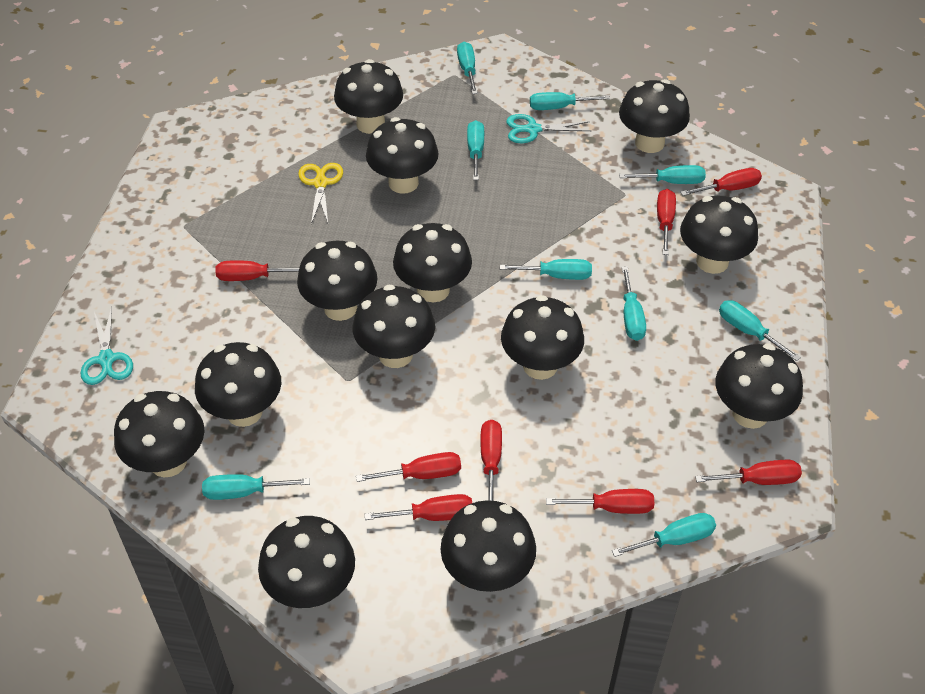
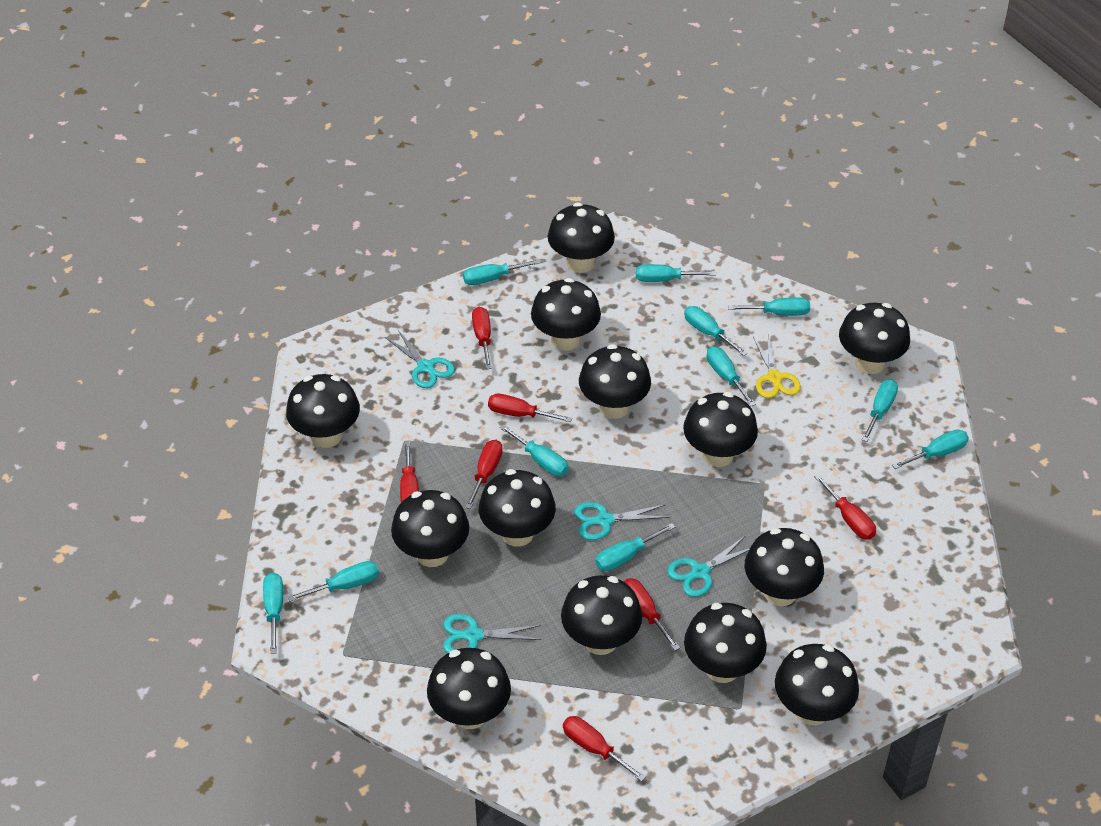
red screwdriver: [215,260,299,281] [356,452,461,482] [365,494,472,521] [481,420,502,501] [546,489,654,514] [657,189,676,255] [680,168,762,196] [695,460,802,485] = 8 -> [400,440,419,502] [465,440,503,509] [472,307,492,369] [488,394,572,422] [563,716,646,782] [624,578,680,651] [815,475,876,540] = 7
turquoise scissors: [80,306,133,385] [506,114,591,143] = 2 -> [385,330,455,388] [443,614,541,653] [574,502,669,540] [667,536,750,597] = 4
turquoise screwdriver: [202,474,310,500] [457,42,478,94] [467,120,484,180] [500,259,592,280] [530,92,610,110] [612,513,716,557] [619,165,706,184] [622,266,646,341] [719,300,801,361] = 9 -> [263,573,283,654] [288,561,379,602] [463,259,541,285] [499,424,568,476] [595,523,675,571] [636,264,716,282] [684,306,748,356] [707,346,756,406] [728,297,810,316] [862,380,898,442] [892,429,969,469] = 11

